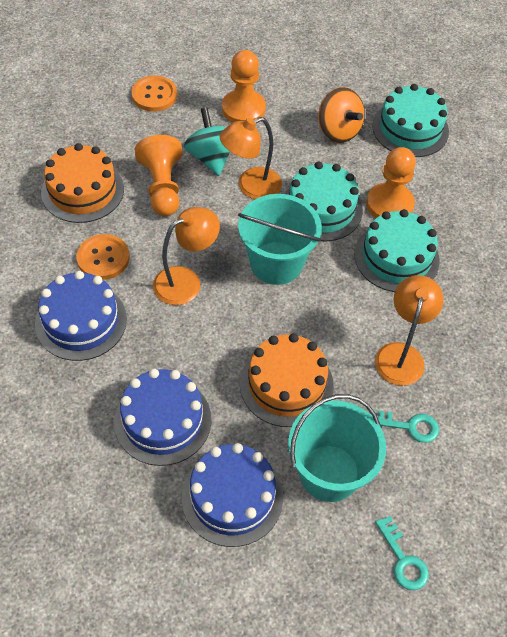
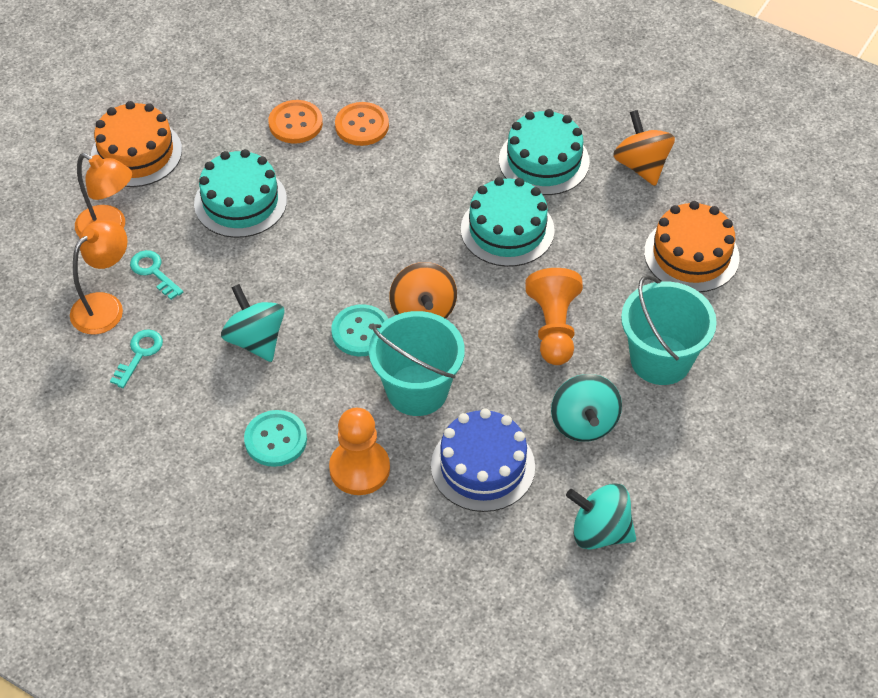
blue cake: [35,271,127,361] [114,369,211,466] [182,443,283,547] = 3 -> [431,408,535,512] = 1
orange lamp: [153,207,220,305] [220,117,282,199] [375,275,444,386] = 3 -> [70,220,128,334] [75,153,132,237] = 2
orange pawn: [135,135,183,216] [222,50,266,123] [366,147,416,218] = 3 -> [329,408,390,495] [525,268,583,365] = 2
orange spinning top: [318,87,365,143] = 1 -> [390,262,457,319] [613,110,675,186] = 2
turquoise button: none = 0 -> [244,410,307,467] [331,304,388,356] = 2
turquoise spinning top: [184,107,230,176] = 1 -> [221,284,285,362] [551,374,622,442] [566,483,636,550] = 3

